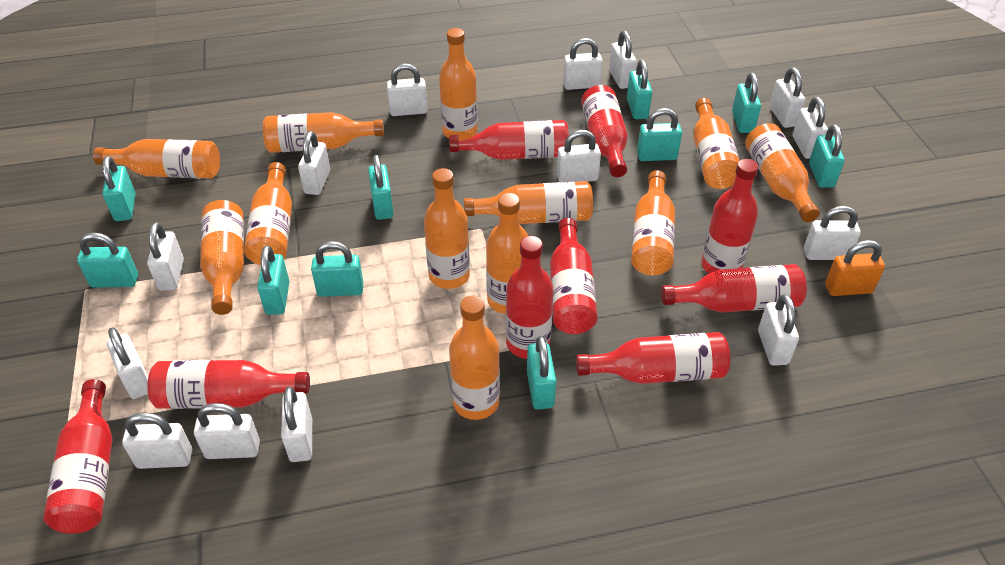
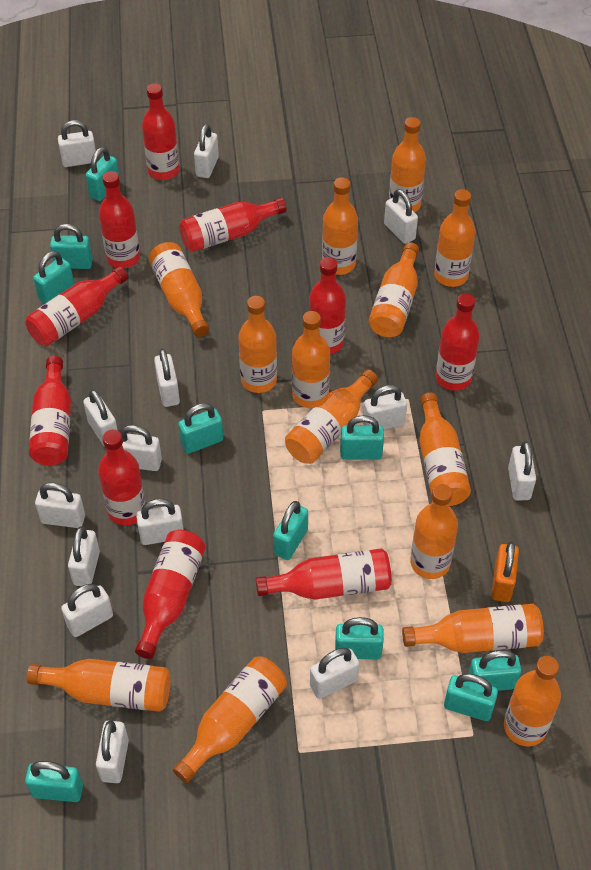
orange bottle: [93,139,220,178] [200,200,244,315] [244,162,292,265] [263,112,384,153] [424,168,470,289] [439,28,477,138] [449,296,500,420] [464,181,593,224] [486,193,528,314] [631,170,675,275] [693,98,740,189] [745,123,820,222] = 12 -> [26,659,171,712] [148,242,209,337] [173,657,287,783] [238,296,277,393] [285,369,378,464] [292,311,330,408] [322,177,358,275] [368,243,419,337] [389,117,426,212] [402,604,544,653] [410,484,458,579] [419,393,471,506] [434,189,475,287] [504,656,561,746] = 14
red bottle: [43,379,112,534] [147,360,310,409] [449,120,569,160] [506,236,553,359] [550,218,597,334] [576,332,730,384] [581,85,628,177] [661,264,807,313] [701,159,758,274] = 9 -> [26,266,128,346] [29,356,71,466] [98,429,146,525] [99,171,140,268] [135,530,206,659] [142,84,179,180] [179,198,287,252] [256,548,392,600] [309,257,346,354] [436,293,480,391] = 10

